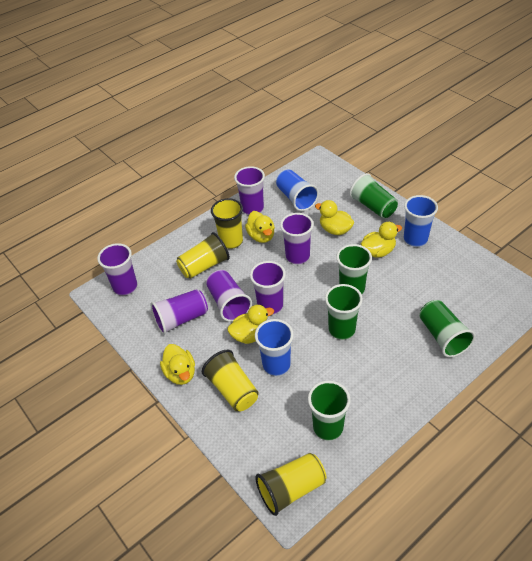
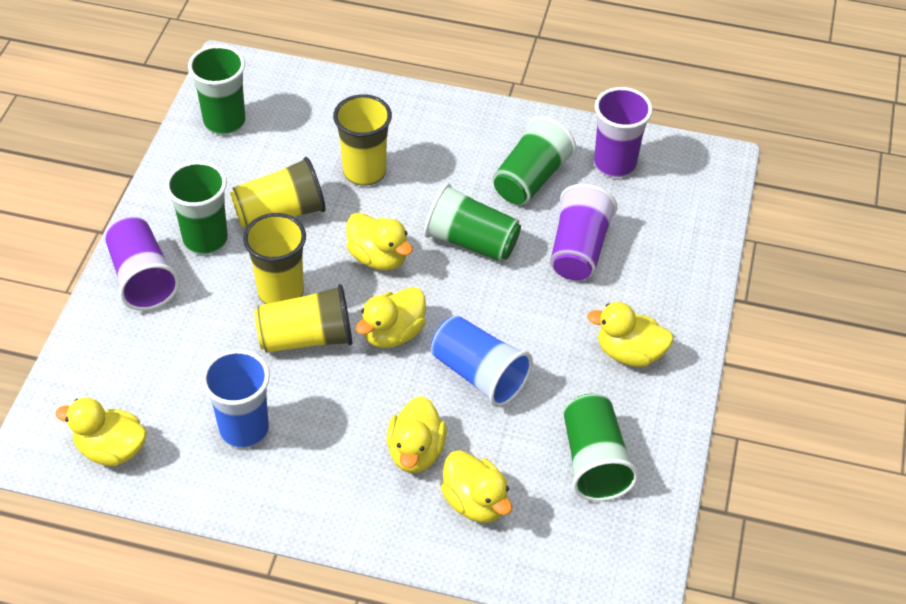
blue cup: [255,319,294,376] [276,169,319,211] [404,195,438,247] = 3 -> [202,349,270,448] [431,316,533,407] = 2
purple cup: [97,243,137,296] [150,289,208,335] [206,270,252,322] [234,166,265,215] [250,261,286,315] [280,213,314,264] = 6 -> [105,217,180,311] [550,184,618,280] [594,87,653,177] = 3
yellow duck: [160,344,195,385] [227,305,274,344] [245,211,275,243] [315,200,354,235] [361,222,402,258] = 5 -> [55,398,147,466] [346,213,413,270] [356,287,426,348] [386,396,447,473] [441,450,512,523] [587,302,674,367] = 6

